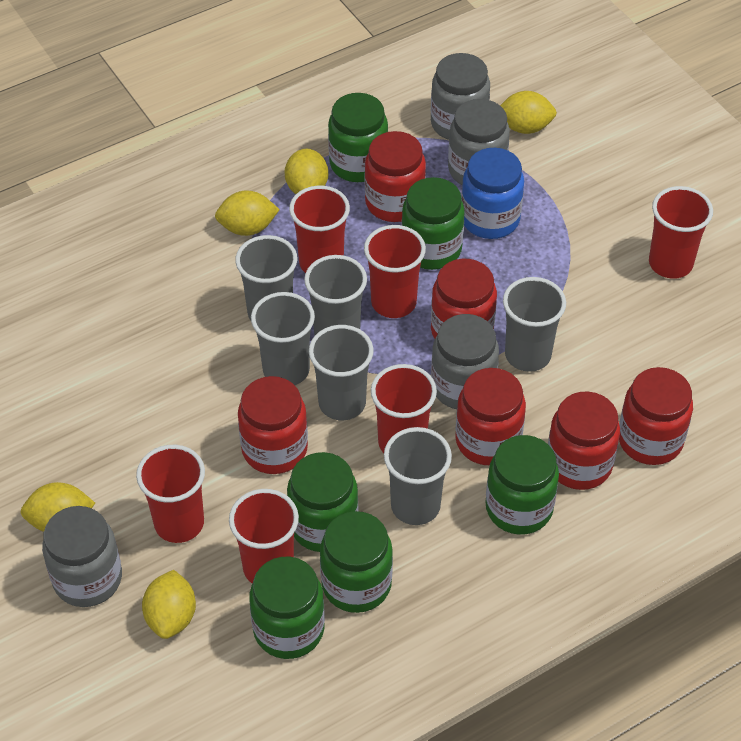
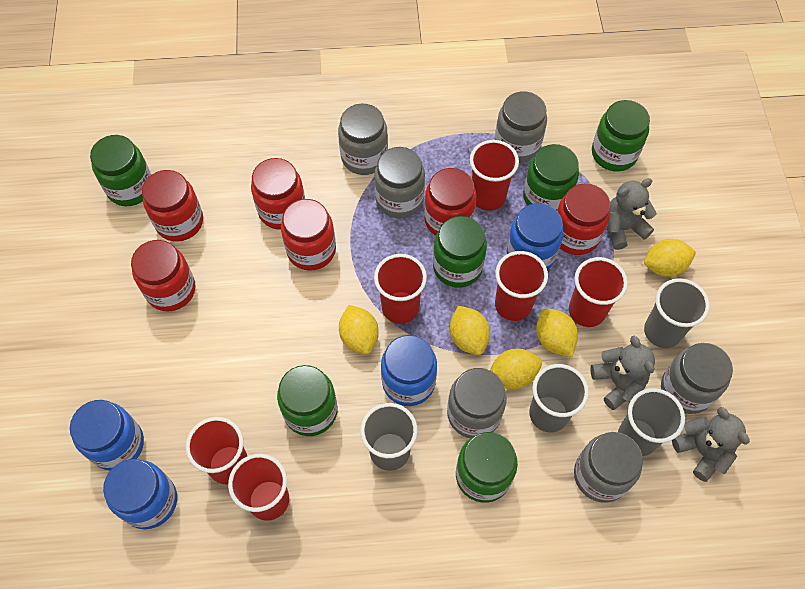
blue jar: [461,148,524,239] = 1 -> [70,400,144,470] [103,459,177,529] [381,335,437,406] [506,203,564,270] = 4
grey cup: [235,235,297,320] [251,292,315,385] [304,255,367,335] [309,325,373,420] [384,427,452,525] [503,277,566,372] = 6 -> [360,403,418,471] [529,364,589,432] [618,388,685,456] [644,278,710,348] = 4
grey jar: [42,506,122,607] [431,53,490,140] [431,314,499,409] [448,99,510,185] = 4 -> [338,104,388,175] [374,147,425,218] [447,368,507,438] [495,91,547,163] [574,432,643,502] [661,343,733,414] = 6
grey teddy bear: none = 0 -> [590,336,655,410] [608,178,657,250] [672,407,750,482] = 3

